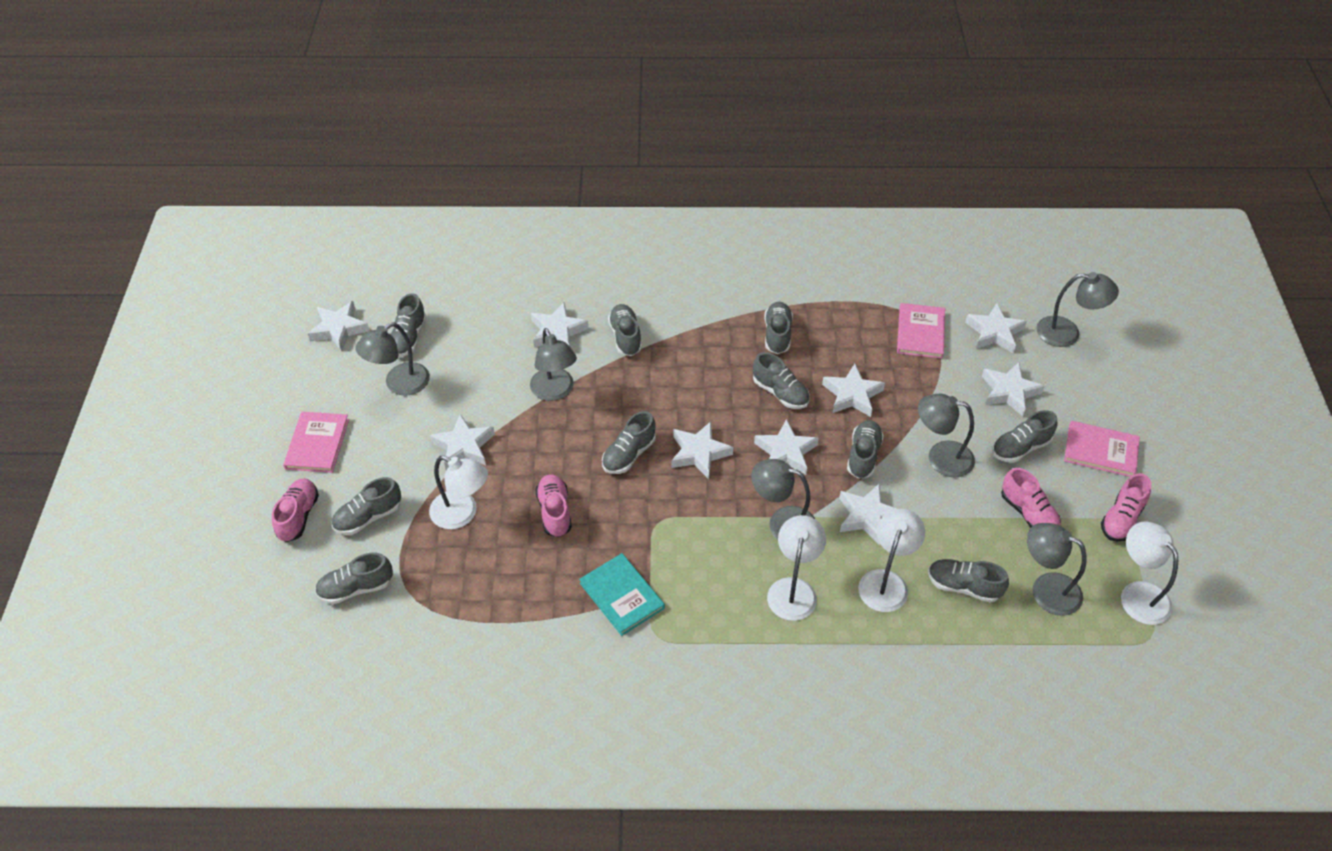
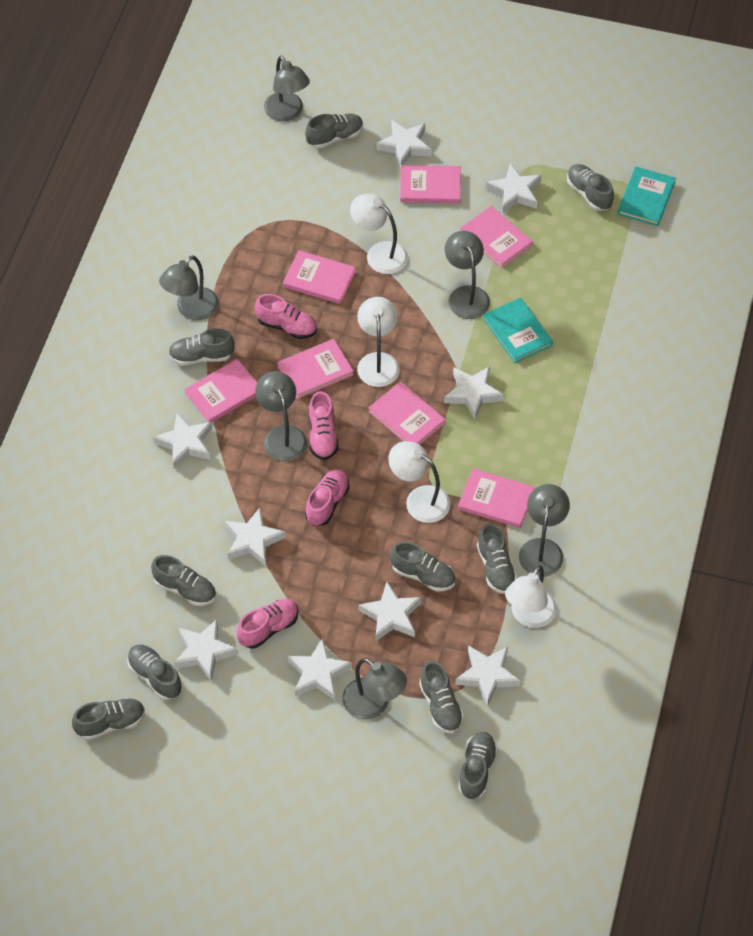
pink book: [283,412,349,473] [897,303,945,359] [1064,421,1140,477] = 3 -> [184,359,257,422] [277,339,354,399] [283,250,356,304] [368,382,446,445] [400,165,461,203] [458,468,535,528] [460,206,533,268] = 7
turquoise book: [579,553,665,636] = 1 -> [483,297,553,363] [617,167,676,226] = 2

